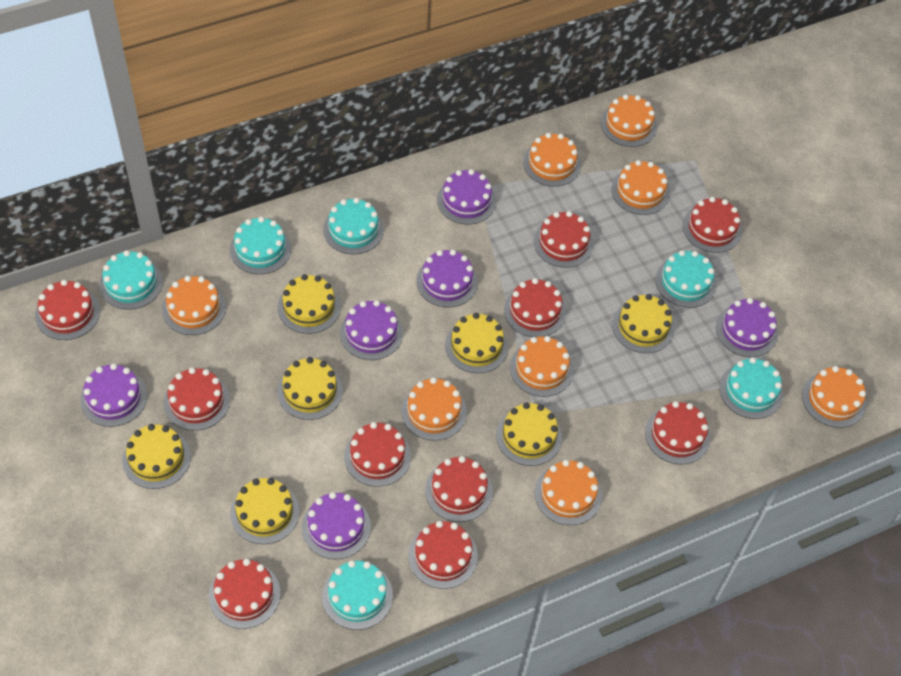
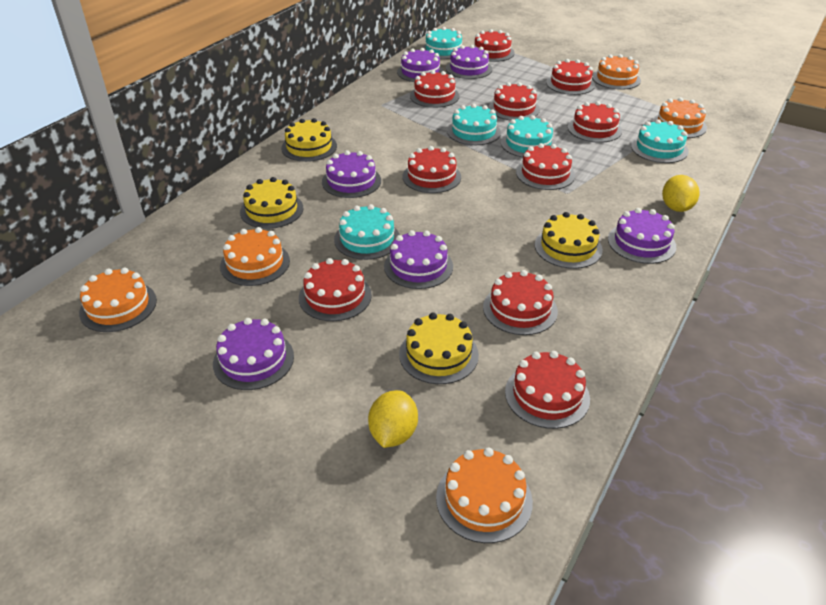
orange cake: [162,276,226,335] [401,377,467,441] [510,336,574,397] [523,133,581,187] [535,460,602,525] [601,94,657,147] [611,160,670,215] [802,366,866,428] = 8 -> [79,267,157,332] [220,227,290,286] [436,447,533,543] [592,54,641,90] [652,97,707,138] = 5
turquoise cake: [99,250,163,309] [230,217,291,274] [322,560,393,630] [323,198,384,254] [655,250,716,308] [719,357,783,419] = 6 -> [334,204,400,260] [422,27,462,59] [447,104,501,145] [501,115,556,157] [631,119,689,163] = 5
yellow cake: [122,424,191,489] [230,478,300,544] [277,357,343,420] [278,274,341,334] [445,313,508,373] [496,402,562,466] [612,294,675,353] = 7 -> [240,177,303,229] [281,118,337,162] [399,313,479,384] [535,212,603,269] = 4
yellow lemon: none = 0 -> [368,390,418,448] [662,175,699,212] = 2

